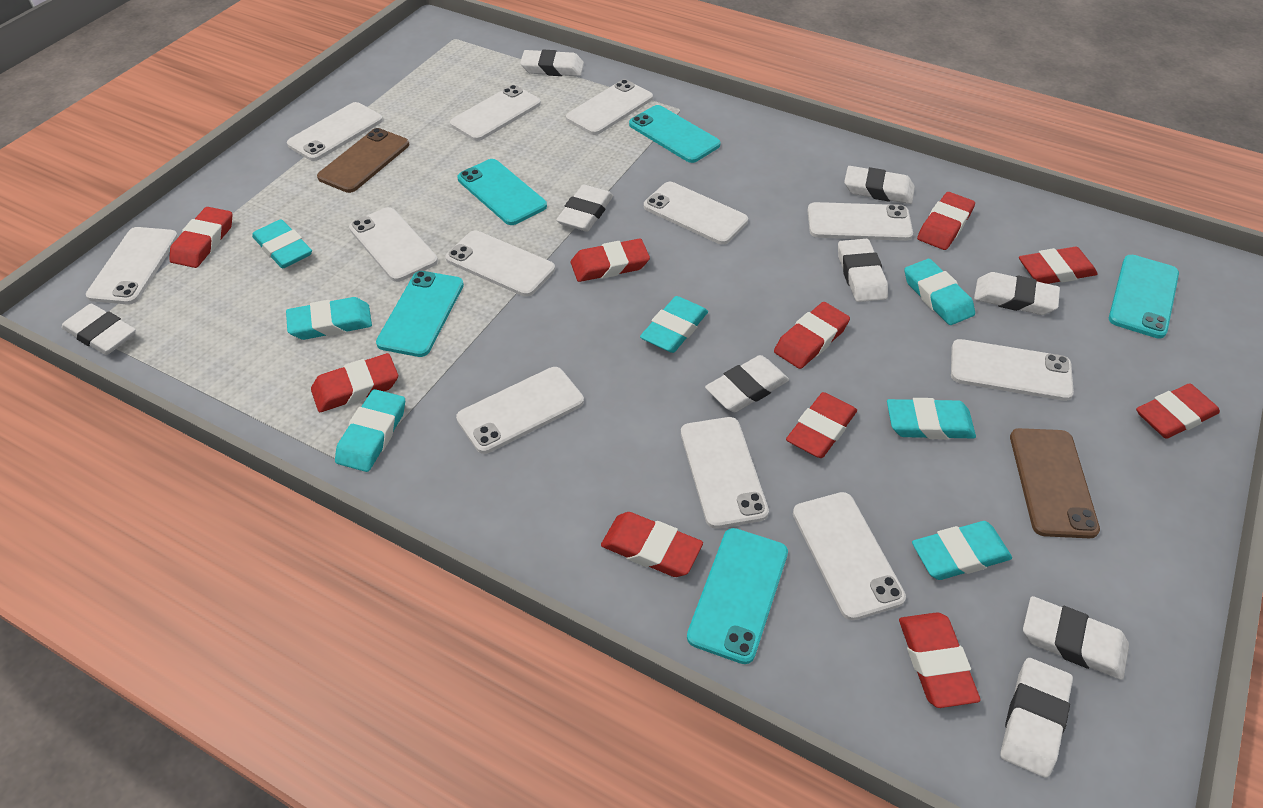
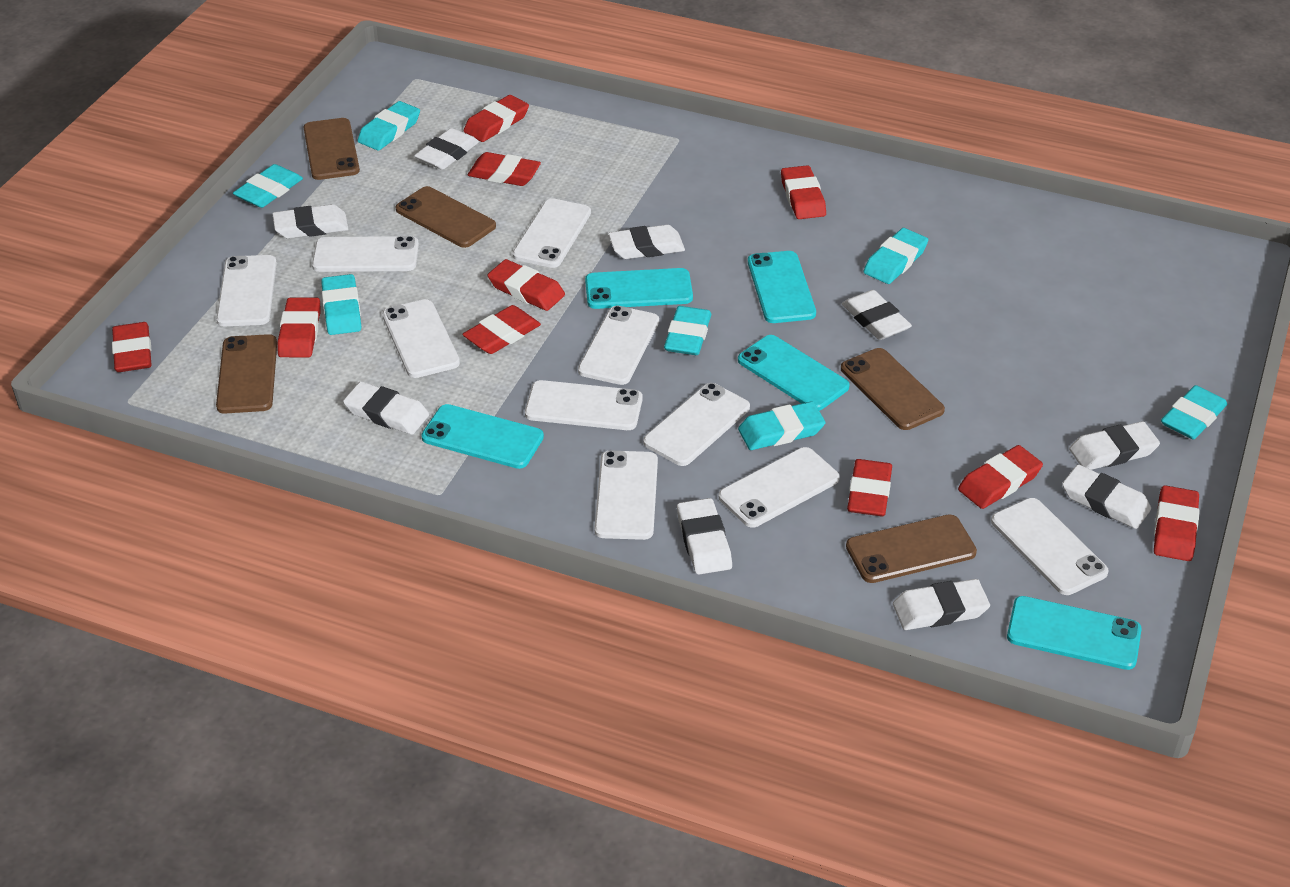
brown phone: [317,128,409,193] [1010,428,1100,538] = 2 -> [216,334,277,414] [303,118,360,180] [396,186,496,248] [841,348,945,430] [846,514,977,583] = 5
white phone: [86,227,178,305] [287,102,383,161] [349,207,438,282] [446,231,555,297] [450,85,541,141] [456,367,584,454] [566,79,653,135] [644,182,748,245] [681,417,769,529] [793,492,906,620] [807,202,913,241] [951,339,1074,401] = 12 -> [216,255,277,326] [312,236,419,272] [382,299,460,378] [513,198,591,268] [525,380,643,430] [578,306,659,385] [594,451,658,540] [643,383,750,466] [719,447,840,528] [991,498,1108,595] = 10

